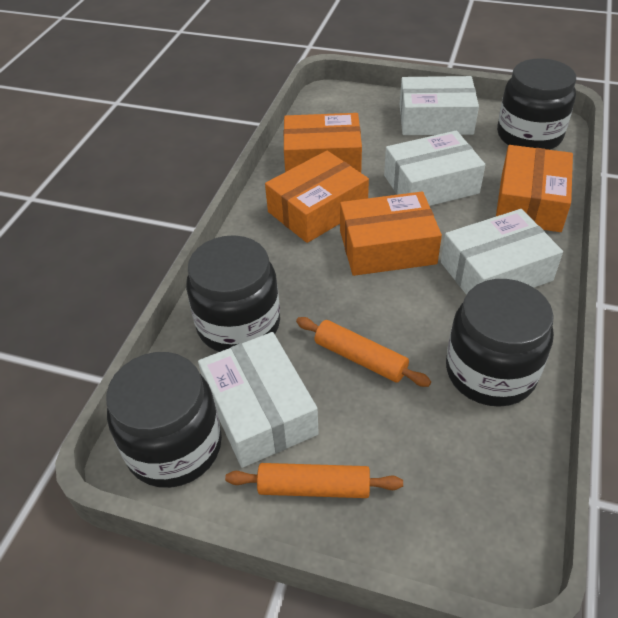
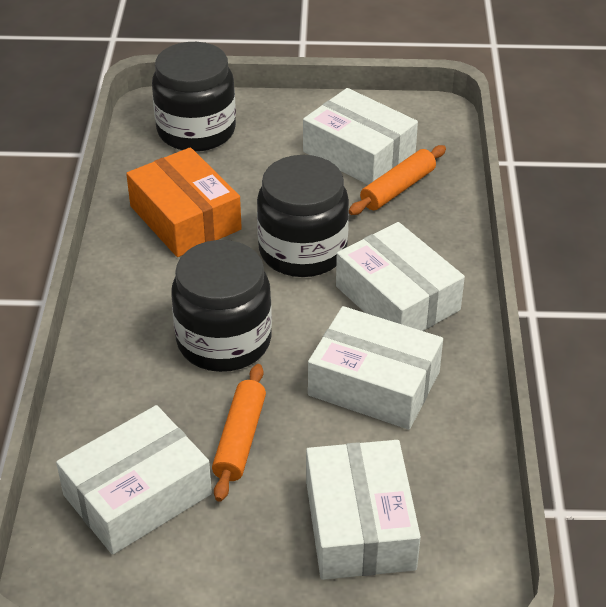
black jar: [106,352,222,488] [186,235,280,352] [446,279,554,407] [497,58,576,150] = 4 -> [152,42,236,152] [171,240,272,372] [257,155,349,277] = 3
orange box: [265,151,369,243] [284,113,362,173] [340,192,442,276] [496,145,573,232] = 4 -> [126,147,242,257] = 1
white box: [198,332,319,468] [384,131,485,206] [400,76,479,135] [441,209,563,295] = 4 -> [56,405,212,555] [303,88,418,185] [306,440,421,580] [308,306,443,430] [336,222,465,331] = 5

